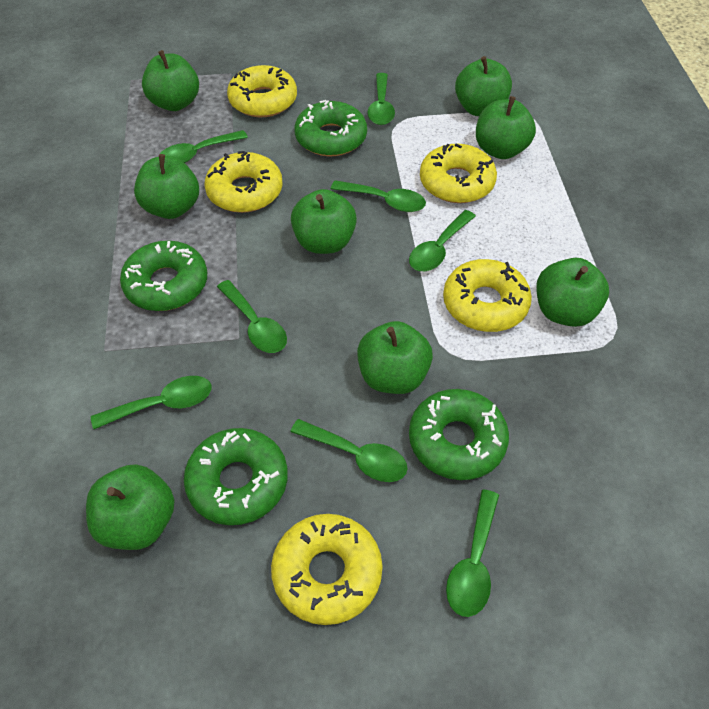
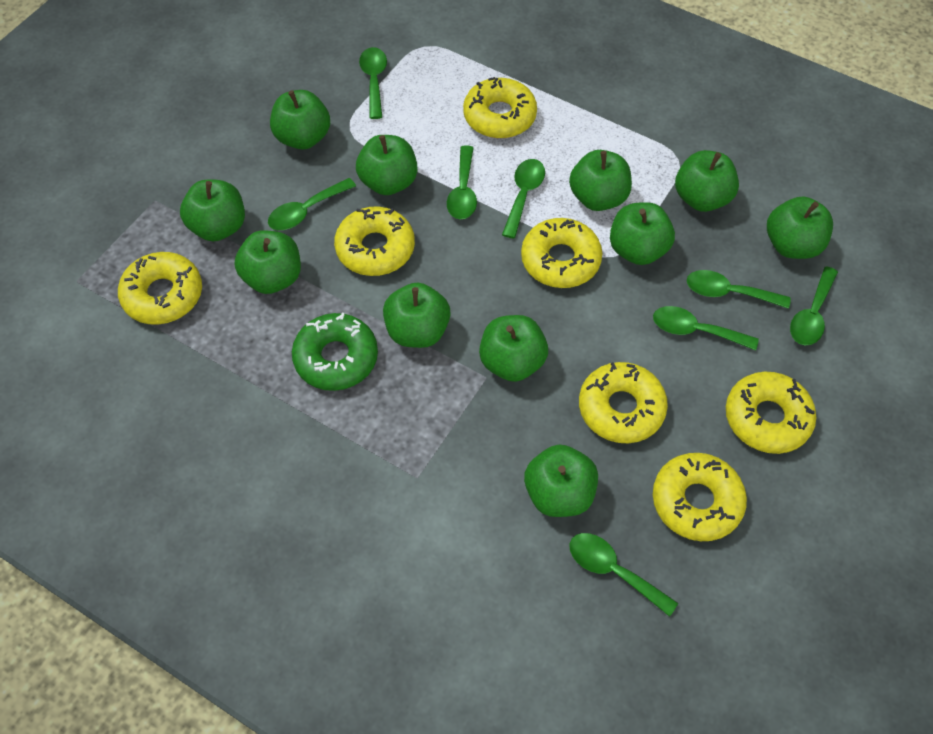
green apple: [86,464,175,550] [134,154,199,219] [142,50,199,111] [291,189,357,254] [357,321,433,394] [455,56,512,116] [476,96,536,159] [536,258,609,327] = 8 -> [180,180,245,241] [234,230,301,294] [270,90,330,149] [356,135,418,195] [383,283,451,348] [479,315,548,382] [524,445,598,517] [569,150,632,211] [610,202,675,265] [675,150,739,212] [767,197,833,259] = 11
green donut: [120,241,207,311] [184,428,288,525] [294,100,367,156] [409,389,509,480] = 4 -> [292,313,378,391] = 1
yellow donut: [204,151,283,213] [227,65,297,117] [271,514,383,625] [420,144,497,203] [443,259,532,332] = 5 -> [118,252,202,325] [334,207,415,276] [463,77,537,138] [521,218,602,288] [579,362,668,443] [653,453,747,541] [726,372,816,454] = 7

